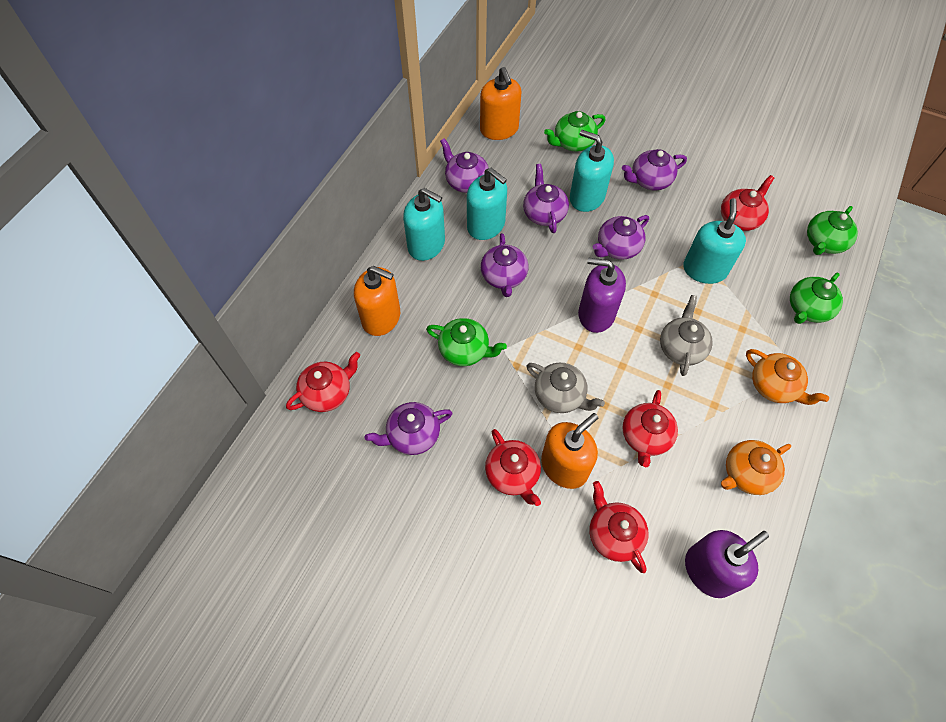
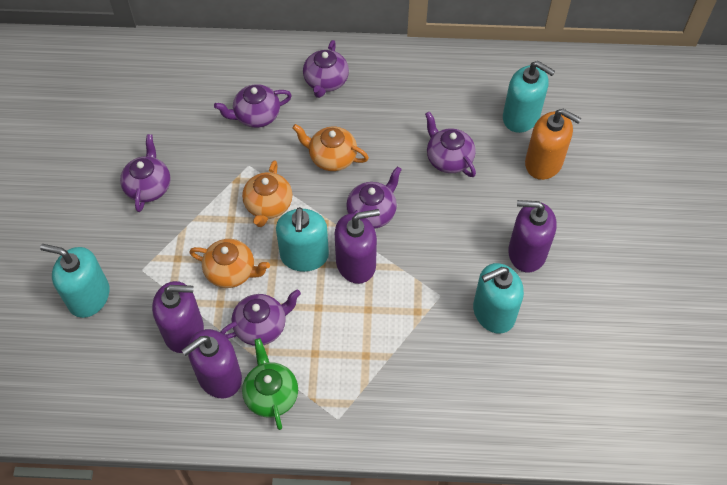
green teapot: [426,318,507,366] [544,111,605,152] [790,273,843,324] [807,206,858,255] = 4 -> [242,338,298,430] = 1
grey teapot: [527,363,605,413] [660,295,713,376] = 2 -> none = 0
orange soap dispenser: [354,266,400,336] [480,67,522,140] [541,413,598,489] = 3 -> [525,109,581,180] = 1
orange teapot: [721,440,791,495] [746,349,829,405] = 2 -> [189,239,270,288] [242,160,293,227] [292,124,369,171] = 3
purple soap dispenser: [578,258,626,333] [685,530,769,598] = 2 -> [152,281,204,353] [181,329,242,398] [335,209,380,284] [508,200,557,273] = 4
red teapot: [286,352,360,412] [485,429,541,506] [589,481,649,573] [622,390,678,467] [721,175,774,231] = 5 -> none = 0

